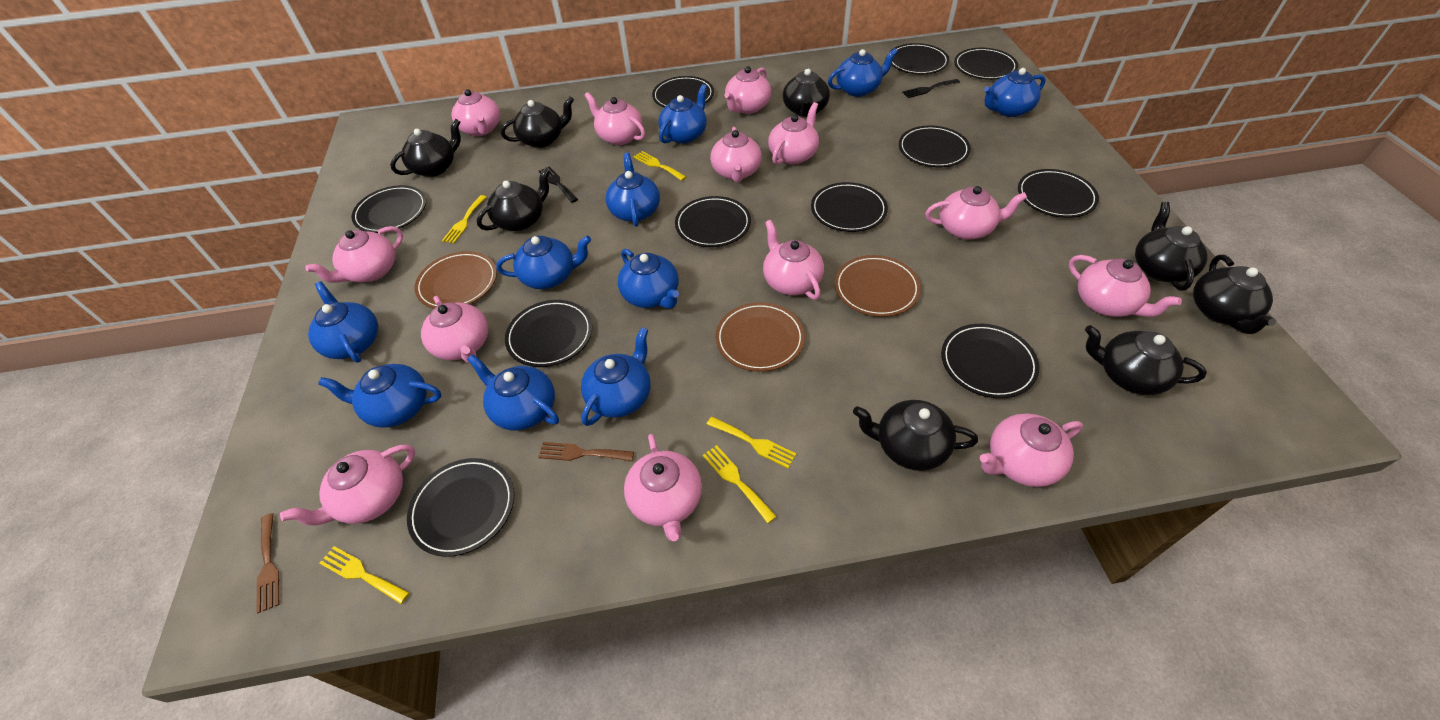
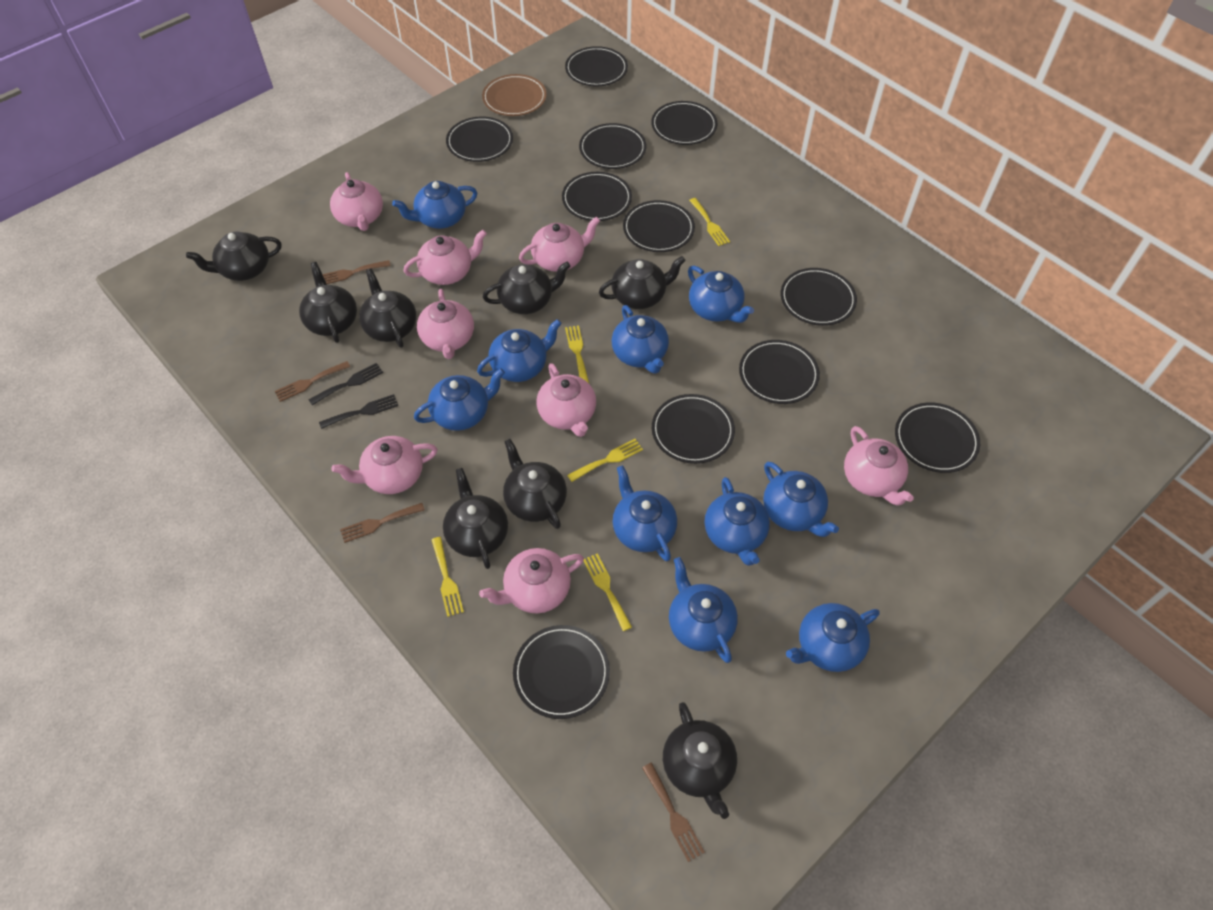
brown fork: [256,513,279,614] [538,442,634,461] = 2 -> [275,361,350,402] [322,260,391,284] [340,503,425,543] [642,762,705,862] = 4
brown plate: [415,251,497,309] [715,302,805,372] [835,255,921,317] = 3 -> [482,74,547,116] = 1
pink teapot: [280,444,415,526] [305,226,403,283] [421,296,488,363] [451,89,500,136] [584,92,645,145] [624,433,702,542] [710,127,762,183] [725,66,771,114] [763,220,824,300] [768,102,819,165] [925,186,1027,240] [980,414,1083,487] [1069,255,1182,317] = 13 -> [330,172,383,231] [331,436,438,494] [404,230,487,285] [417,289,474,359] [479,548,584,613] [519,217,600,272] [537,363,596,437] [844,426,914,506] = 8

